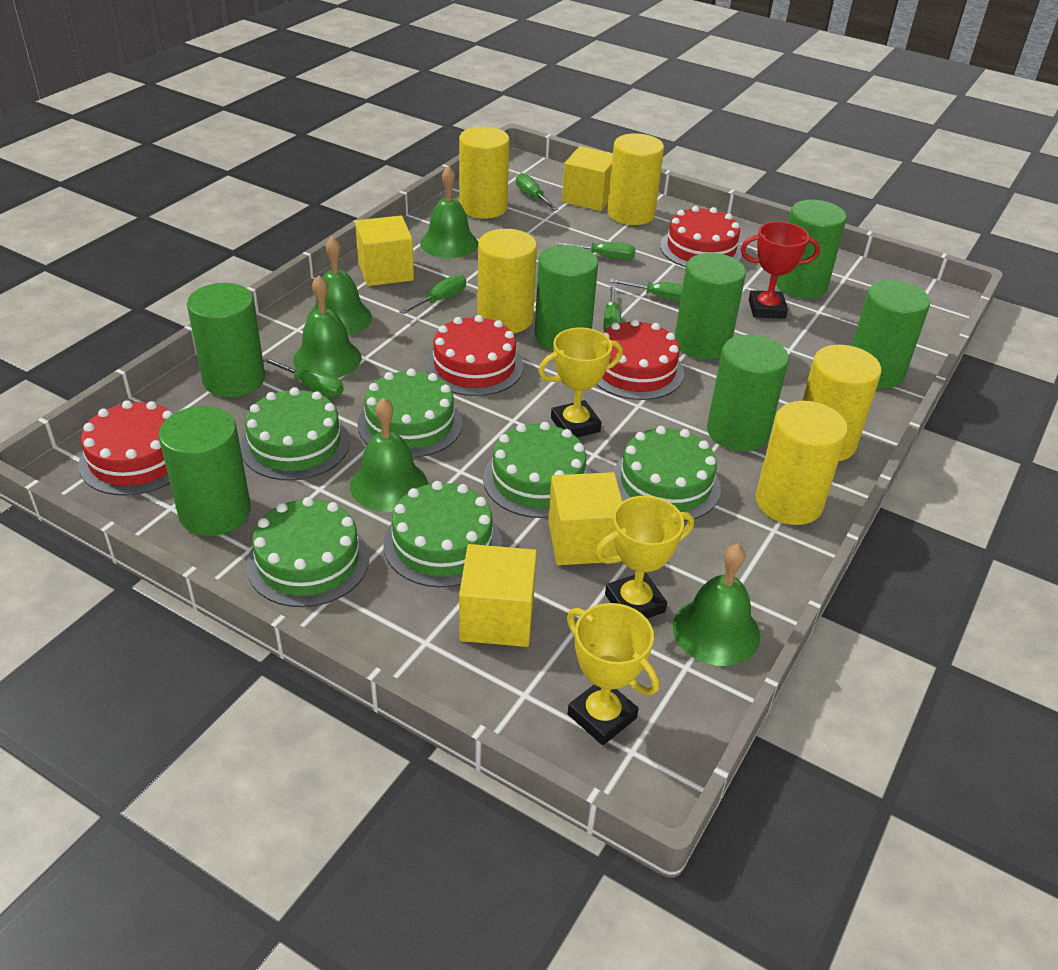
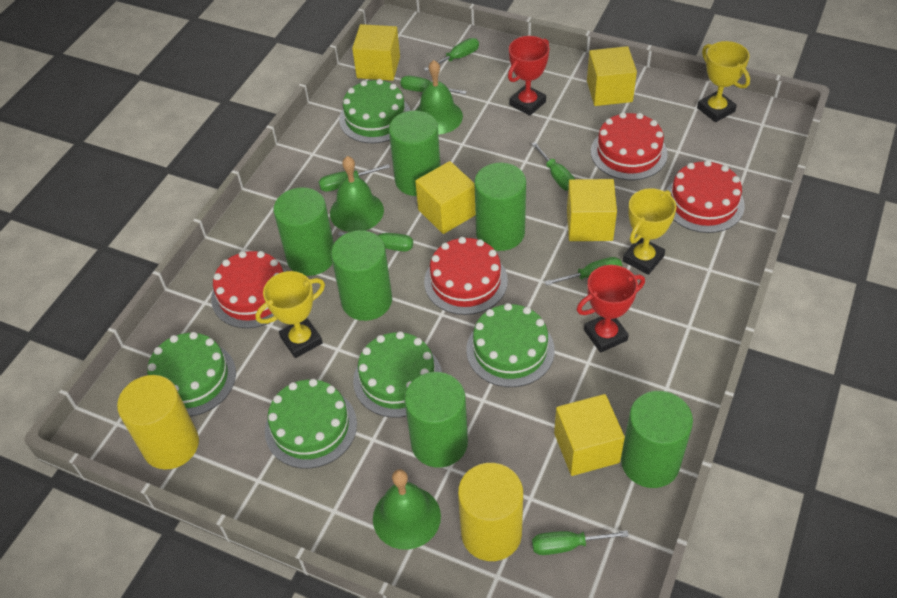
green bell: [293,275,362,378] [307,236,372,335] [350,398,428,512] [420,166,478,258] [673,544,760,666] = 5 -> [330,156,384,232] [373,469,441,550] [416,60,463,134] = 3
green cake: [240,387,350,481] [246,497,369,607] [357,368,463,458] [383,481,502,588] [483,422,591,518] [613,426,721,522] = 6 -> [147,332,236,416] [265,379,357,469] [339,79,411,143] [353,331,442,418] [466,303,555,387] = 5
green cylinder: [158,406,251,536] [187,283,265,397] [535,245,598,350] [675,253,746,360] [707,334,789,451] [776,200,847,299] [852,280,930,389] = 7 -> [273,187,334,276] [331,230,392,321] [389,110,440,196] [404,372,468,468] [474,163,526,251] [621,391,693,488] = 6
green screwdriver: [263,357,344,397] [399,274,466,314] [516,173,558,211] [555,242,636,260] [603,285,622,331] [609,279,683,302] = 6 -> [318,164,390,192] [338,231,413,251] [400,76,467,94] [424,38,479,71] [531,142,575,191] [532,530,629,555] [545,257,622,286] = 7
red trophy: [741,222,820,319] = 1 -> [508,36,549,116] [577,265,645,353] = 2
yellow cube: [355,216,414,286] [459,544,537,647] [548,472,623,565] [562,146,613,211] = 4 -> [352,24,400,81] [415,161,476,234] [554,394,625,476] [567,179,617,241] [587,46,637,106] = 5
yellow cylinder: [459,127,509,219] [477,229,537,333] [607,133,664,225] [756,401,848,525] [802,345,882,461] = 5 -> [117,375,199,470] [458,463,523,561] = 2

